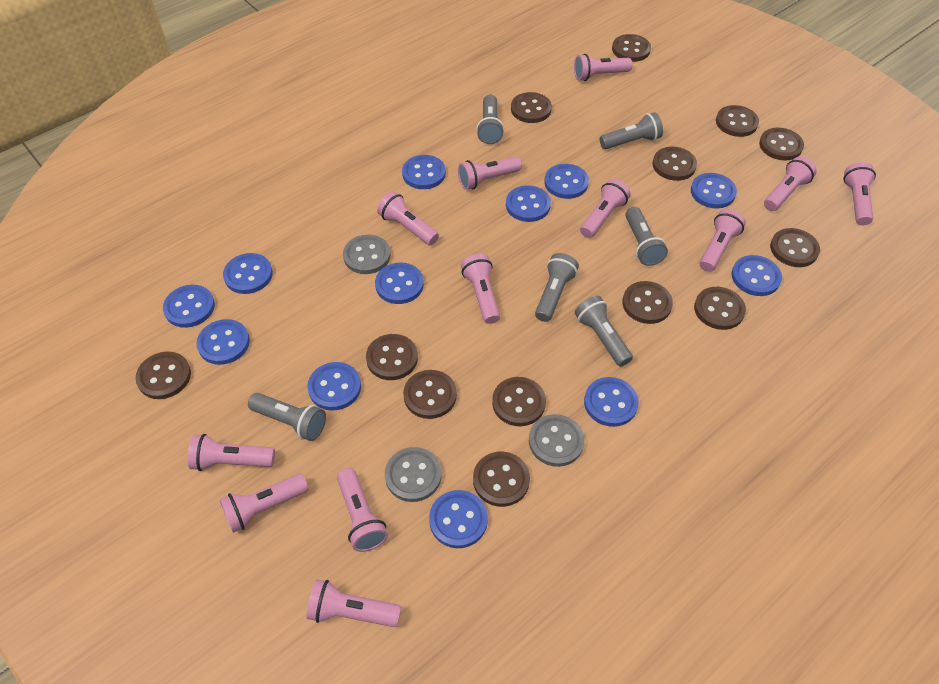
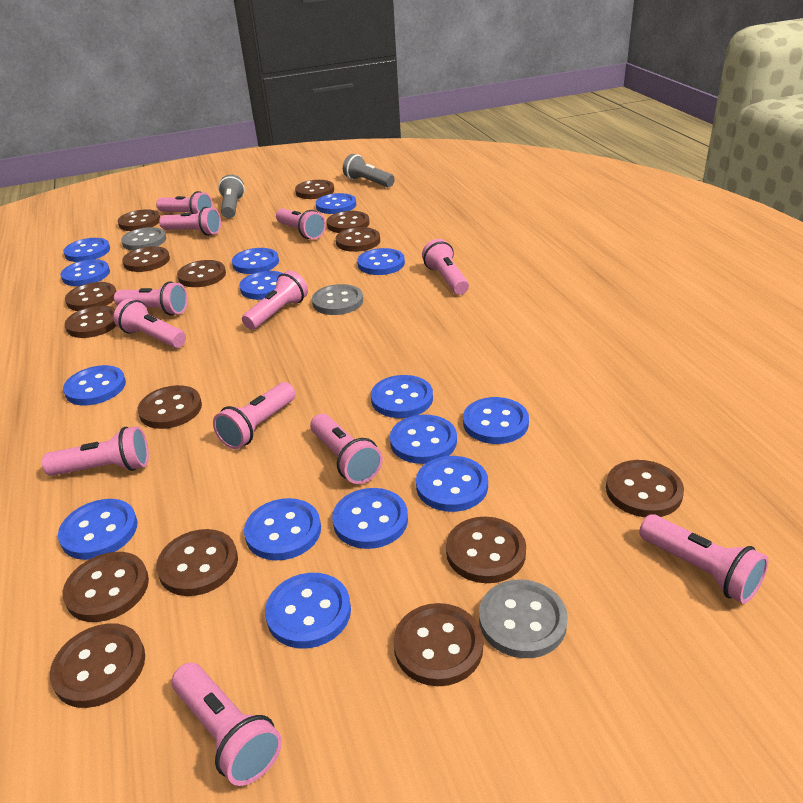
blue button: [163,285,215,328] [197,319,250,365] [223,253,273,294] [307,362,361,411] [375,262,424,304] [402,155,446,189] [429,490,488,548] [506,185,551,222] [545,164,589,199] [584,377,639,427] [691,173,737,209] [731,255,782,296] = 12 -> [58,499,138,560] [60,259,110,286] [63,238,110,262] [63,365,126,405] [232,248,279,274] [239,271,284,300] [244,498,321,561] [265,573,351,649] [316,193,356,214] [332,488,408,549] [357,248,405,275] [371,375,433,418] [390,415,457,464] [416,456,488,512] [463,397,529,444] = 15
brown button: [135,351,191,399] [366,334,418,380] [403,370,457,419] [473,452,530,507] [492,377,546,426] [511,92,552,123] [612,34,651,62] [622,281,673,324] [652,147,697,181] [694,287,746,330] [716,105,759,137] [759,128,804,161] [770,228,820,267] = 13 -> [50,623,145,708] [62,552,149,622] [65,282,116,311] [65,306,116,338] [118,209,160,231] [122,246,170,272] [138,385,202,429] [156,529,238,596] [177,260,226,287] [295,180,334,199] [327,211,369,233] [336,227,380,252] [393,603,483,686] [446,517,526,583] [606,460,684,517] = 15
grey flashlight: [248,393,326,441] [476,95,504,144] [535,253,579,322] [575,296,633,367] [600,112,663,150] [625,207,668,266] = 6 -> [218,174,245,218] [343,154,395,187] = 2

